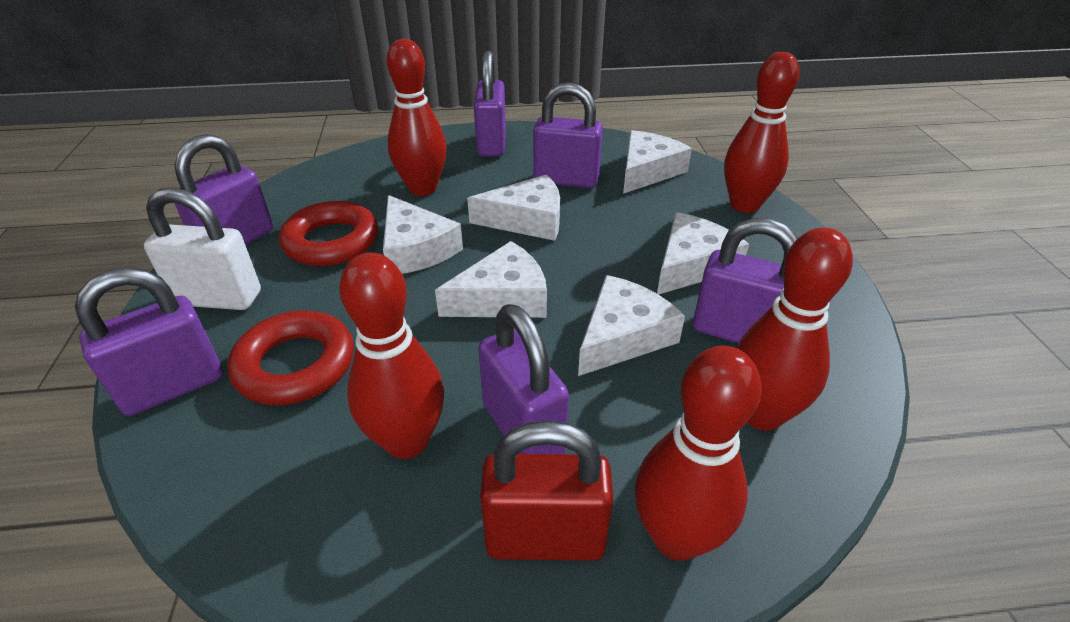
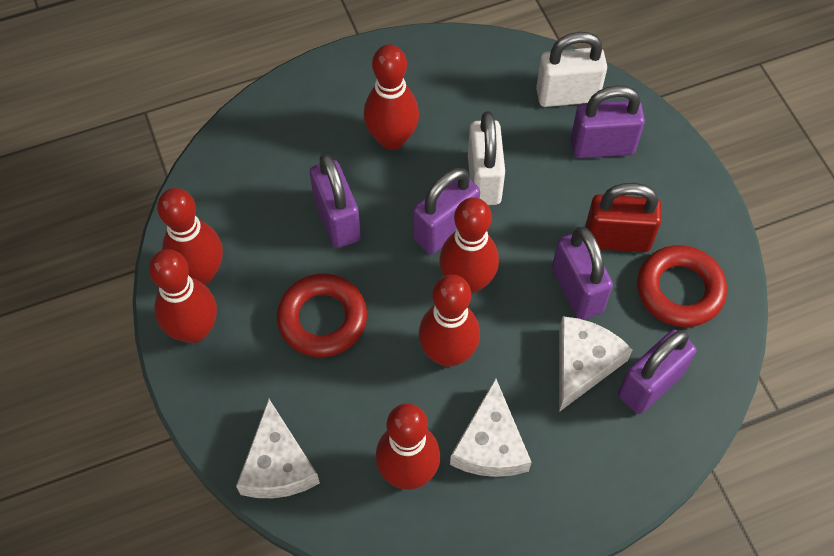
purple padlock: [75,267,223,416] [174,134,273,245] [474,51,506,157] [478,304,569,454] [533,82,603,188] [693,218,798,343] = 6 -> [310,154,361,248] [413,168,480,254] [552,227,613,320] [571,85,645,159] [618,330,696,414] = 5
red bowling pin: [339,252,444,459] [387,39,447,196] [635,346,762,561] [724,52,800,213] [736,227,853,431] = 5 -> [149,249,217,343] [157,188,223,285] [364,44,419,150] [376,403,440,490] [419,275,480,367] [439,197,499,294] = 6
white cheese: [383,195,463,274] [435,241,547,318] [467,174,560,241] [578,275,685,376] [623,130,692,194] [657,212,749,295] = 6 -> [236,399,320,498] [450,378,531,477] [559,316,633,412] = 3
white padlock: [144,187,261,310] = 1 -> [468,111,505,205] [536,32,607,107] = 2

